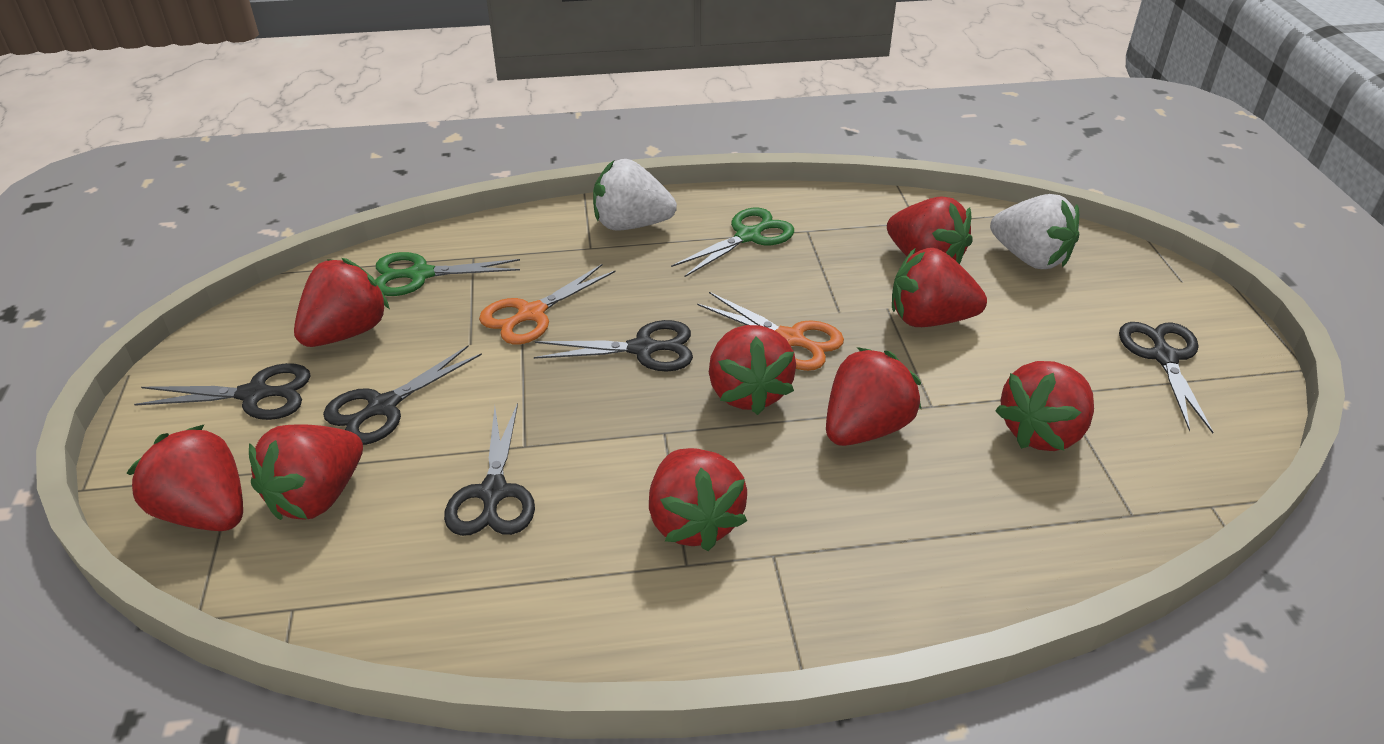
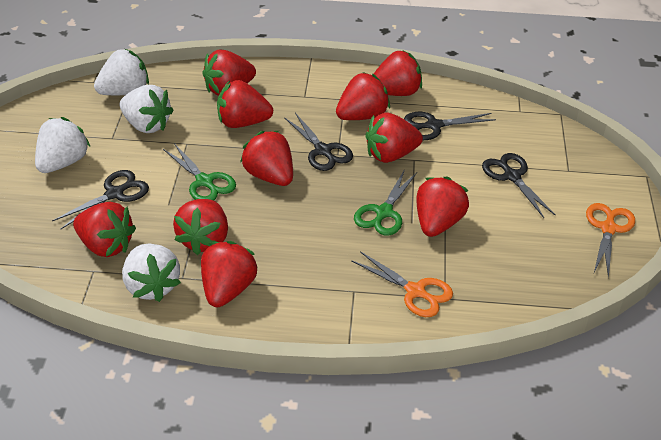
black scissors: [134,363,311,420] [323,346,482,445] [444,403,535,536] [534,320,693,372] [1119,322,1213,433] = 5 -> [52,170,149,229] [284,113,353,171] [404,112,496,140] [482,153,556,218] = 4
red strawberry: [127,425,243,531] [249,424,363,520] [294,258,390,347] [649,448,747,551] [709,325,796,415] [826,347,921,446] [887,196,973,264] [892,248,987,327] [995,361,1094,451] = 9 -> [73,202,136,257] [173,199,228,255] [201,241,258,307] [203,50,256,96] [217,80,273,128] [240,131,293,186] [336,72,390,120] [365,112,423,163] [374,51,422,96] [416,176,469,237] = 10
white strawberry: [593,159,677,230] [990,194,1079,269] = 2 -> [35,117,91,173] [94,49,149,95] [119,85,174,133] [122,244,181,302] = 4

